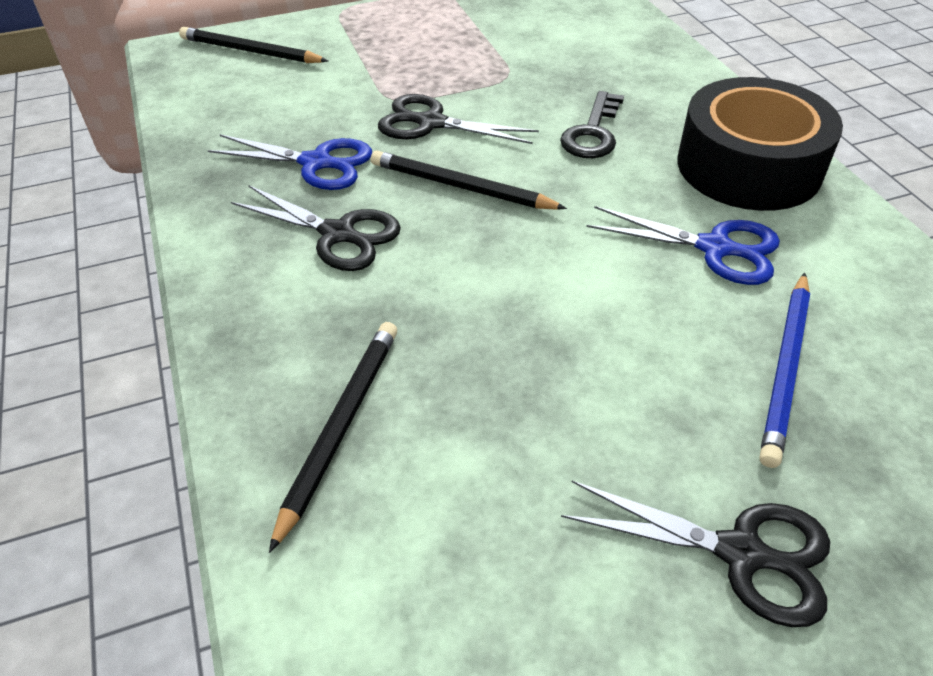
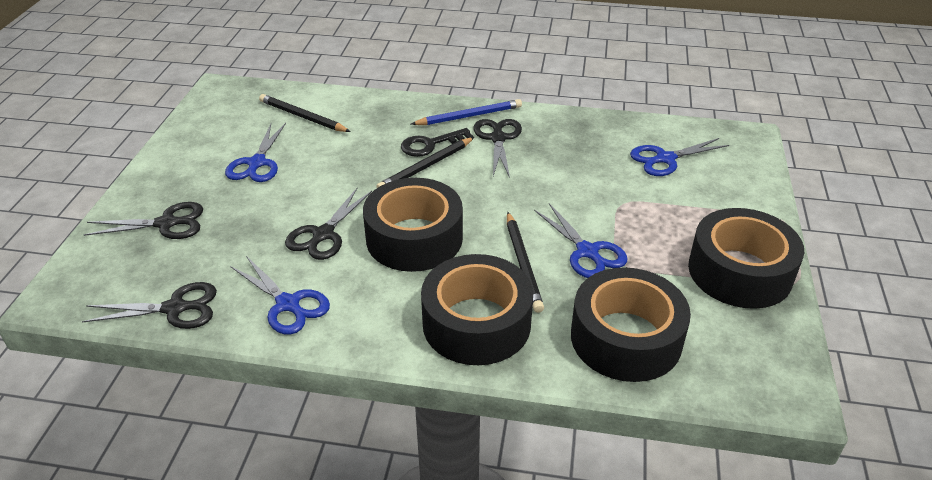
black scissors: [231,185,401,271] [378,94,539,144] [561,481,830,627] = 3 -> [82,282,217,329] [84,202,204,239] [285,188,372,260] [473,119,522,178] = 4
black tape: [678,77,843,211] = 1 -> [363,178,463,272] [421,254,533,365] [571,267,691,382] [688,208,804,309] = 4
blue scissors: [208,134,372,190] [586,206,780,285] = 2 -> [225,123,286,182] [230,256,330,335] [534,203,627,278] [630,138,729,176] = 4

